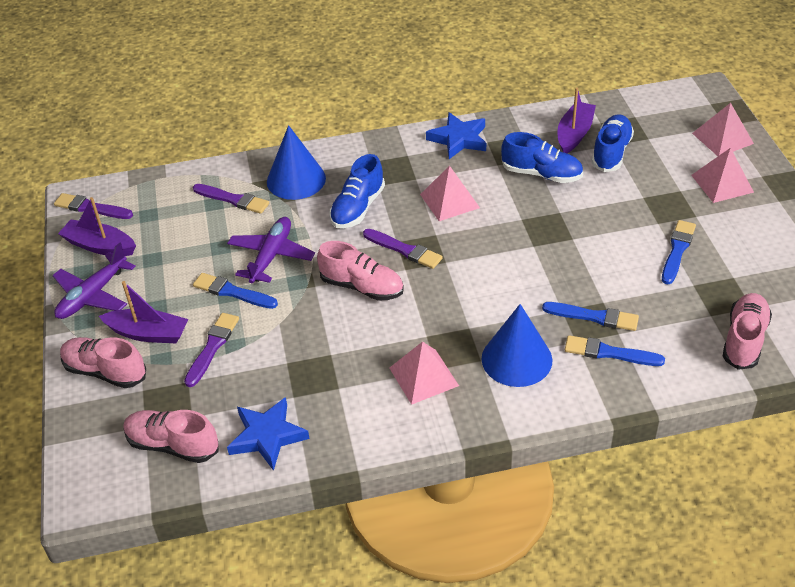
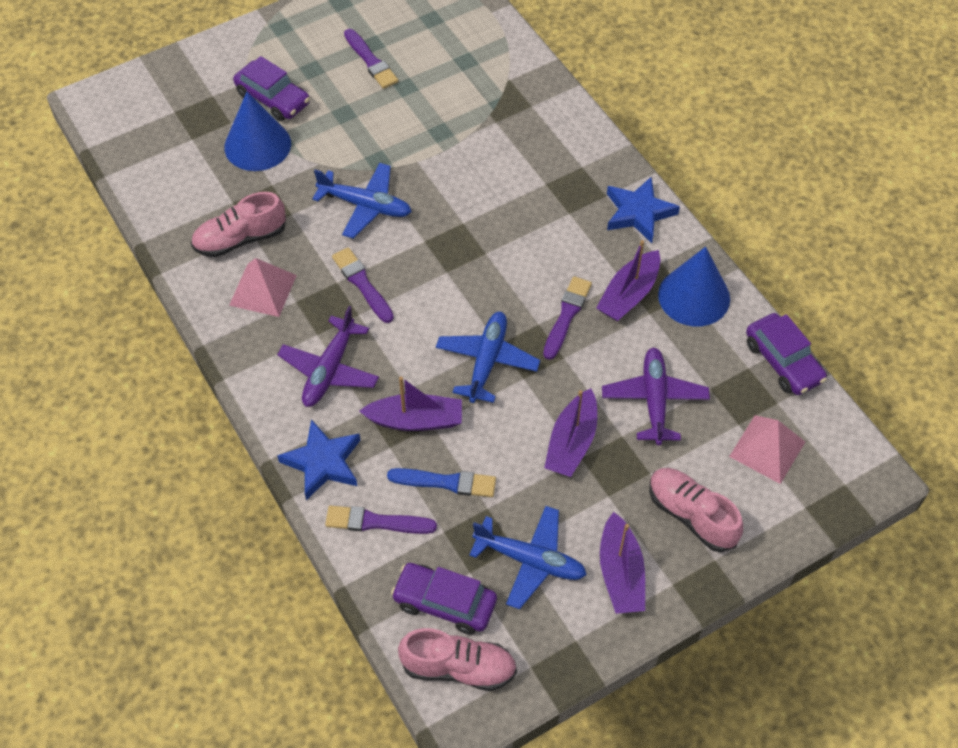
blue brush: [193,273,278,309] [542,302,639,331] [565,335,665,366] [662,220,696,284] = 4 -> [387,468,496,497] = 1
blue plane: none = 0 -> [312,163,412,239] [436,312,540,403] [469,506,587,609] = 3
blue shoe: [329,154,385,228] [501,132,583,183] [592,115,634,172] = 3 -> none = 0
pink pyramid: [389,342,459,405] [420,166,480,221] [691,148,754,203] [692,103,754,156] = 4 -> [229,258,297,317] [729,415,805,484] = 2
pink shoe: [60,337,146,388] [123,410,219,463] [317,241,404,301] [723,293,772,370] = 4 -> [191,192,286,257] [398,628,517,691] [649,468,743,552] = 3
purple boat: [58,197,136,256] [99,281,188,343] [557,88,596,153] = 3 -> [359,376,462,431] [544,389,597,477] [596,240,660,321] [600,512,645,614] = 4
purple car: none = 0 -> [233,56,310,121] [391,563,497,635] [746,313,827,395] = 3

